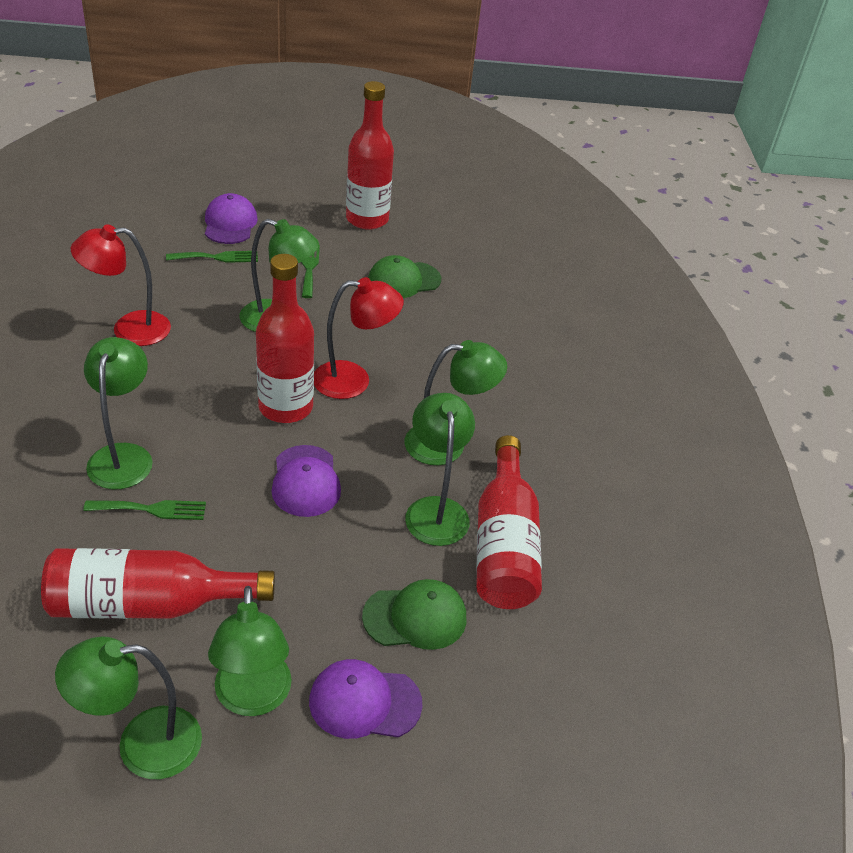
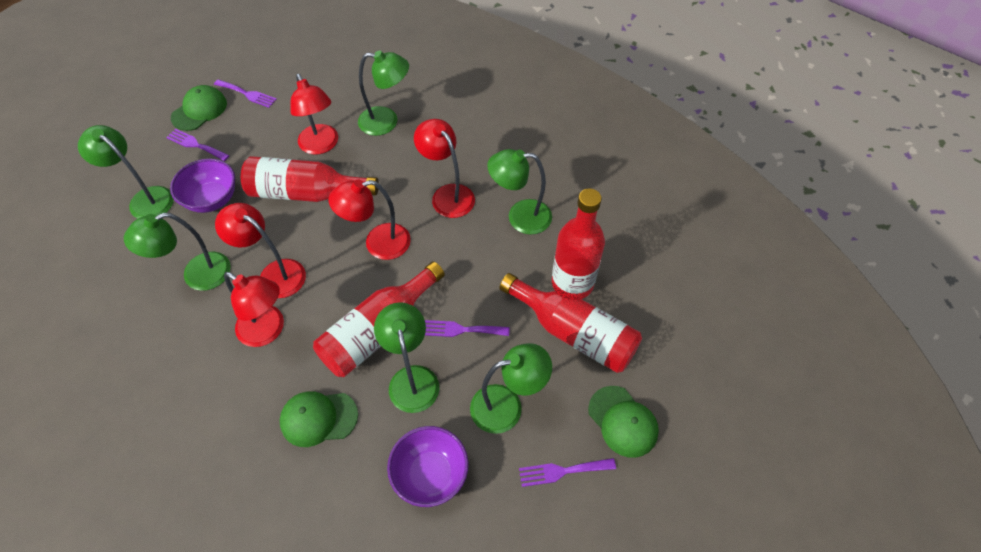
green cap: [362,579,466,650] [368,255,441,298] = 2 -> [171,85,227,131] [280,391,358,447] [588,386,659,458] = 3
green fork: [83,500,206,520] [166,251,258,263] [301,245,320,298] = 3 -> none = 0
purple bowl: none = 0 -> [170,159,235,213] [387,426,469,507] = 2
purple cap: [205,193,258,244] [271,445,341,517] [309,659,423,739] = 3 -> none = 0
purple fork: none = 0 -> [166,129,230,161] [214,80,277,108] [425,320,510,337] [519,458,616,487] = 4
red lamp: [71,224,171,346] [314,277,404,399] = 2 -> [215,203,306,298] [224,272,284,347] [290,74,338,155] [328,180,411,260] [414,119,475,218] = 5

